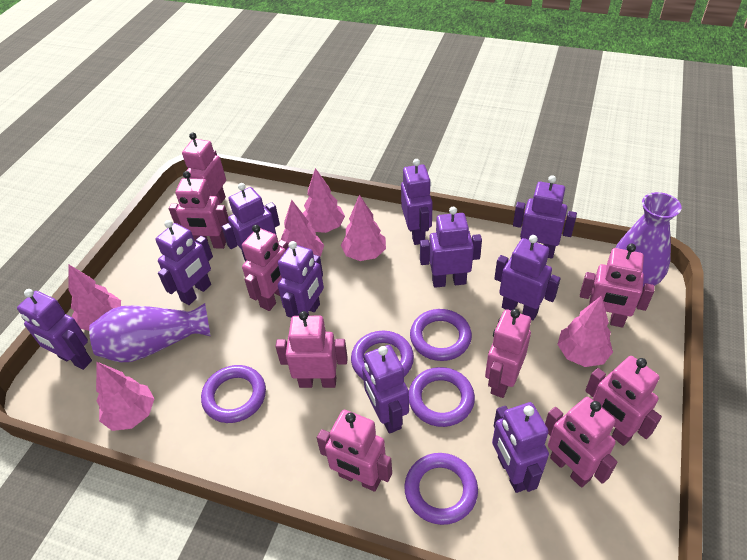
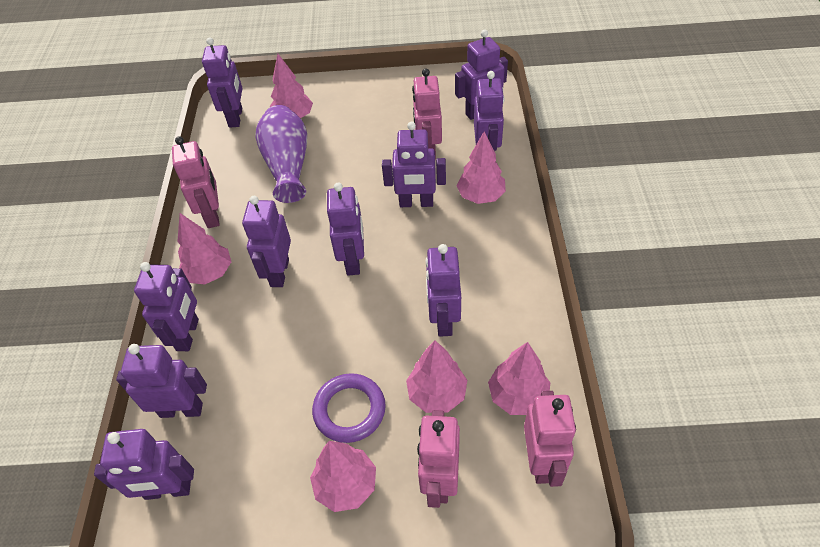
pink robot: [169,171,229,249] [182,132,226,204] [242,225,288,311] [275,311,348,388] [317,410,392,492] [485,309,531,398] [545,397,617,488] [580,244,655,328] [585,356,662,446] = 9 -> [172,137,220,228] [412,68,442,161] [417,410,460,508] [524,391,576,487] = 4
purple ring: [201,365,266,423] [351,331,414,379] [404,453,478,525] [409,367,475,427] [410,309,472,361] = 5 -> [312,373,386,443] = 1
purple vase: [89,303,211,362] [615,192,681,286] = 2 -> [256,105,307,203] = 1

